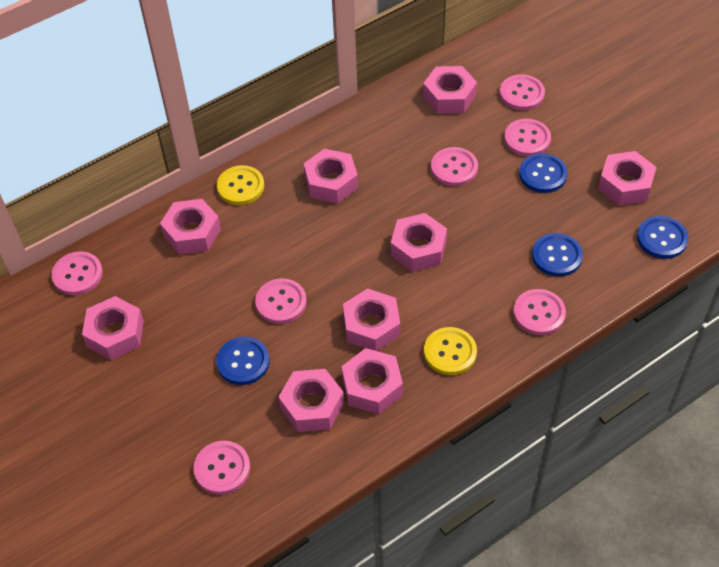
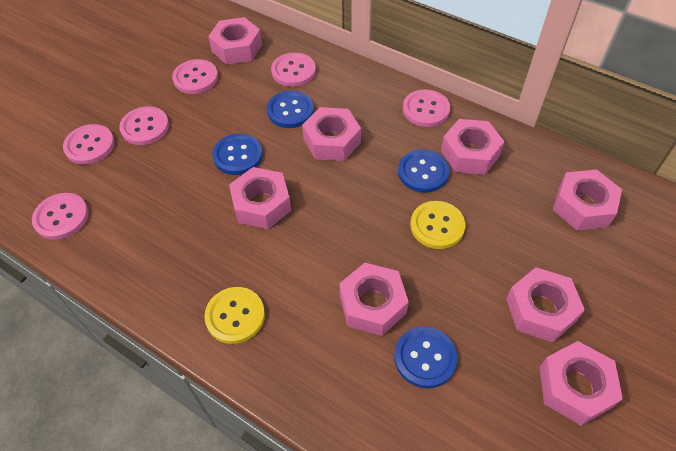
pink button: [51,251,103,295] [194,441,250,495] [255,278,307,324] [431,147,478,186] [500,74,545,110] [504,119,551,157] [513,289,566,335] = 7 -> [32,193,89,240] [63,124,115,165] [119,106,169,145] [172,59,218,94] [271,52,316,87] [403,89,450,127] = 6
pink nut: [82,296,144,360] [160,199,221,255] [278,369,344,432] [304,149,358,204] [341,348,403,414] [343,288,400,351] [391,213,447,272] [423,66,477,114] [598,151,657,206] = 9 -> [208,17,262,65] [229,167,291,229] [302,107,361,161] [339,263,409,336] [441,119,505,175] [506,267,585,342] [539,341,623,426] [553,169,622,231] = 8

